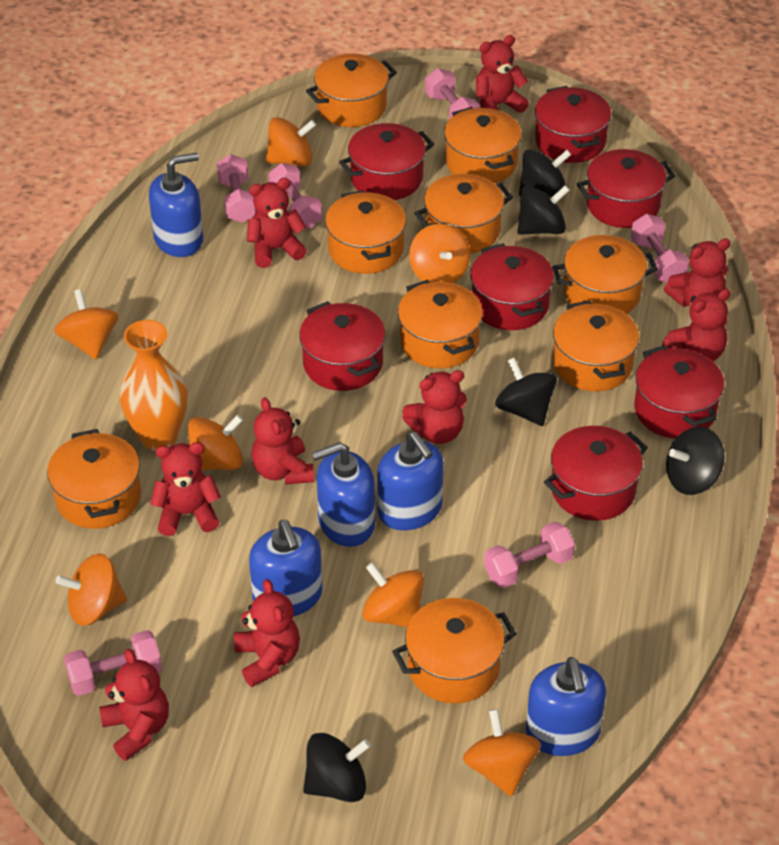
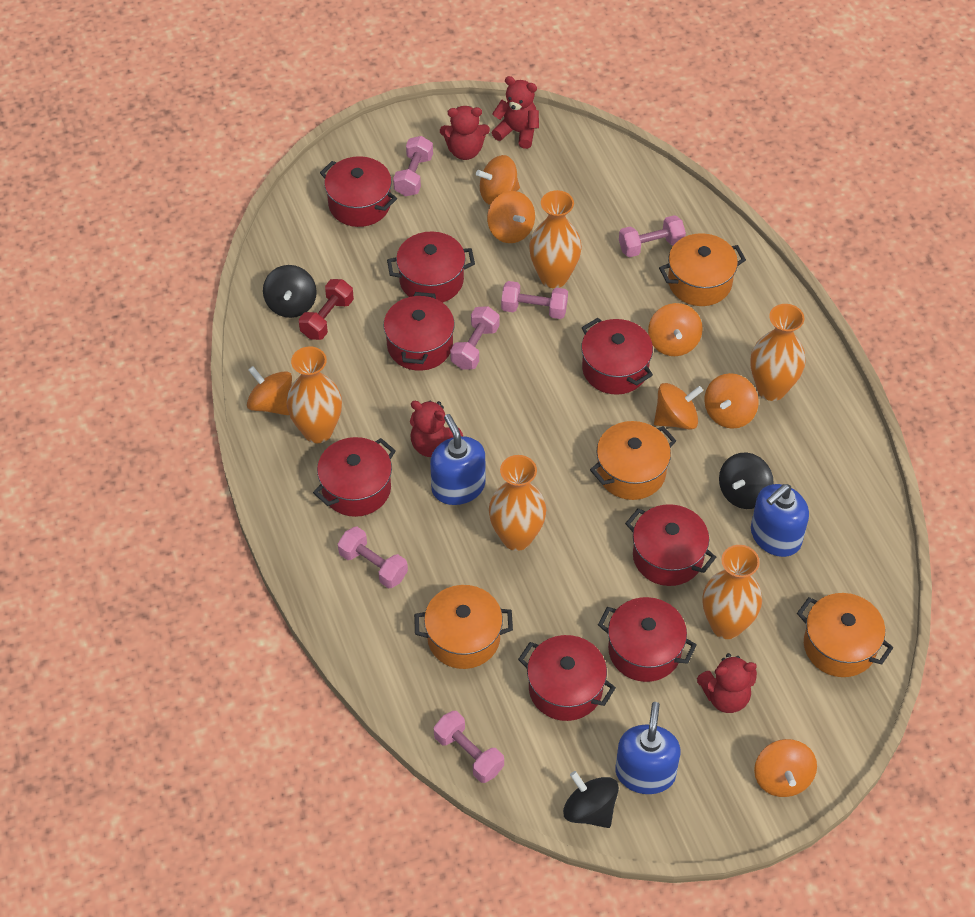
black spinning top: [303,733,371,802] [495,358,557,426] [517,185,570,235] [519,149,571,197] [666,427,725,495] = 5 -> [263,265,317,318] [563,771,619,828] [719,453,774,509] = 3
blue soap dispenser: [149,153,203,257] [249,520,322,616] [312,442,375,547] [377,432,444,531] [526,657,606,756] = 5 -> [430,414,485,505] [615,702,681,794] [751,484,809,557] = 3
orange pot: [47,429,141,529] [306,54,397,127] [325,190,406,274] [392,598,517,703] [398,280,483,368] [414,174,513,254] [444,107,522,183] [552,235,658,314] [553,300,639,391] = 9 -> [414,585,513,669] [590,421,676,500] [659,233,746,306] [797,593,893,677] = 4
orange vase: [119,320,187,451] = 1 -> [286,346,342,443] [489,455,546,551] [529,190,582,288] [703,545,762,639] [750,304,806,401] = 5
red dumbbell: none = 0 -> [299,279,354,340] = 1
red pot: [299,301,385,391] [339,123,434,200] [470,244,554,330] [535,86,611,163] [544,426,648,521] [577,149,676,228] [635,345,724,439] = 7 -> [313,437,396,517] [320,156,397,227] [384,292,455,371] [387,232,475,303] [518,635,616,721] [581,318,653,395] [598,597,697,682] [625,504,716,586] = 8
red teddy bear: [99,649,169,761] [150,442,221,536] [234,579,300,687] [247,178,307,268] [251,397,314,485] [402,370,467,444] [476,35,529,113] [662,289,731,361] [664,238,731,307] = 9 -> [410,400,463,457] [440,106,490,160] [491,76,539,149] [697,653,757,713] = 4

